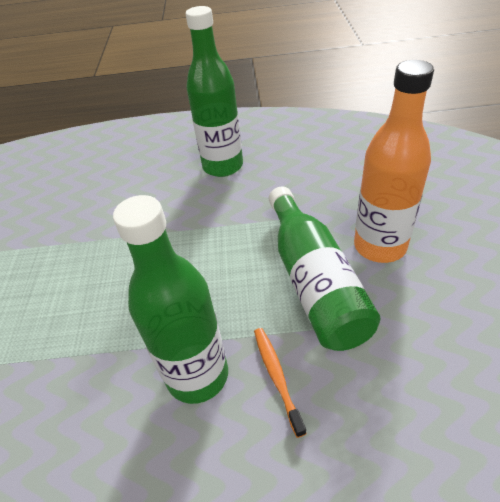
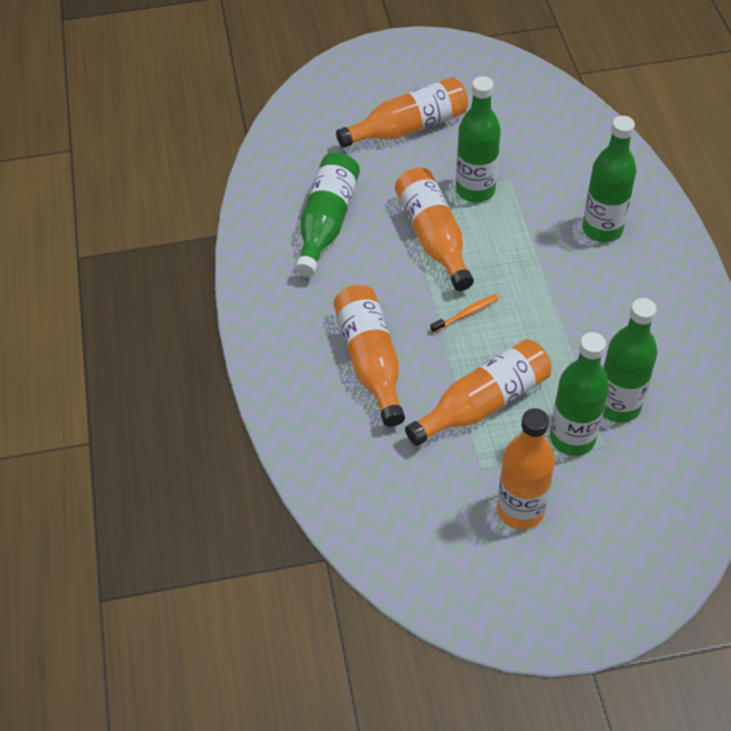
green bottle: [113,195,228,404] [186,6,243,177] [268,187,381,351] = 3 -> [295,153,360,277] [456,76,501,203] [550,332,609,456] [582,116,636,242] [603,298,657,423] = 5
orange bottle: [354,60,434,263] = 1 -> [334,285,405,427] [336,77,468,148] [395,168,474,291] [405,339,552,446] [497,408,555,530] = 5

